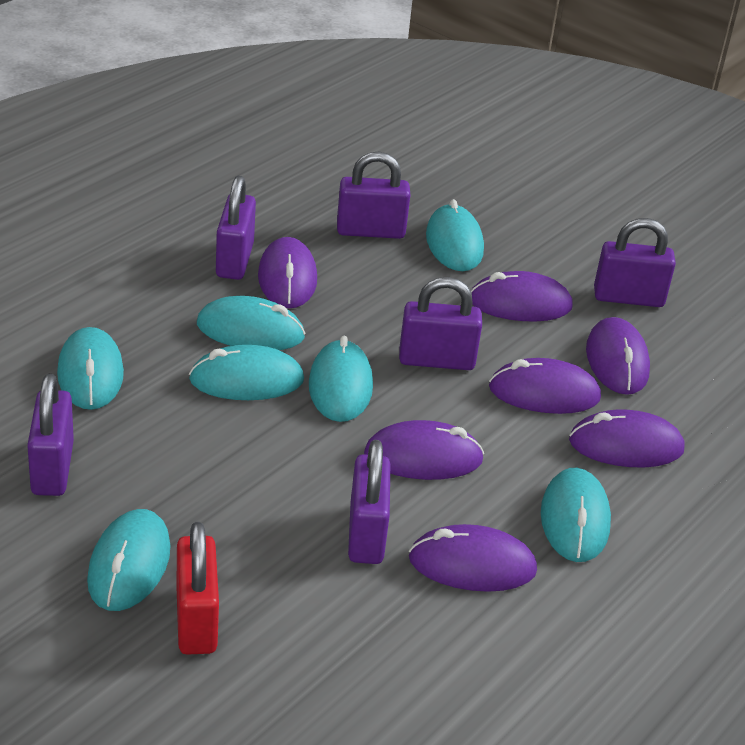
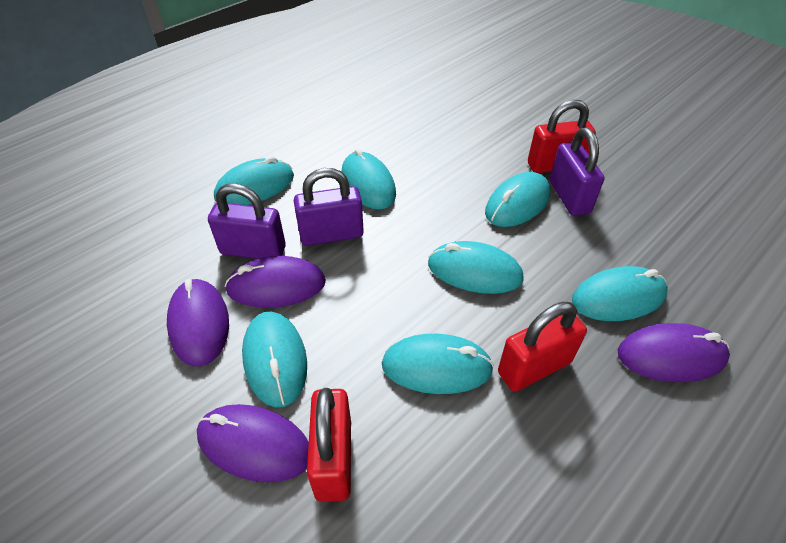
purple mouse: [258,237,317,308] [364,420,484,480] [409,524,537,592] [471,271,573,322] [489,358,601,414] [569,409,684,467] [586,317,650,395] = 7 -> [167,279,229,367] [197,404,309,482] [225,256,326,308] [618,323,730,382] = 4
purple padlock: [27,374,74,496] [216,176,256,280] [337,152,410,239] [348,440,390,564] [399,277,482,370] [594,218,676,307] = 6 -> [208,183,286,259] [294,168,364,246] [550,128,604,216] = 3
red padlock: [176,522,219,655] = 1 -> [307,388,351,502] [498,302,587,392] [528,100,596,173] = 3

